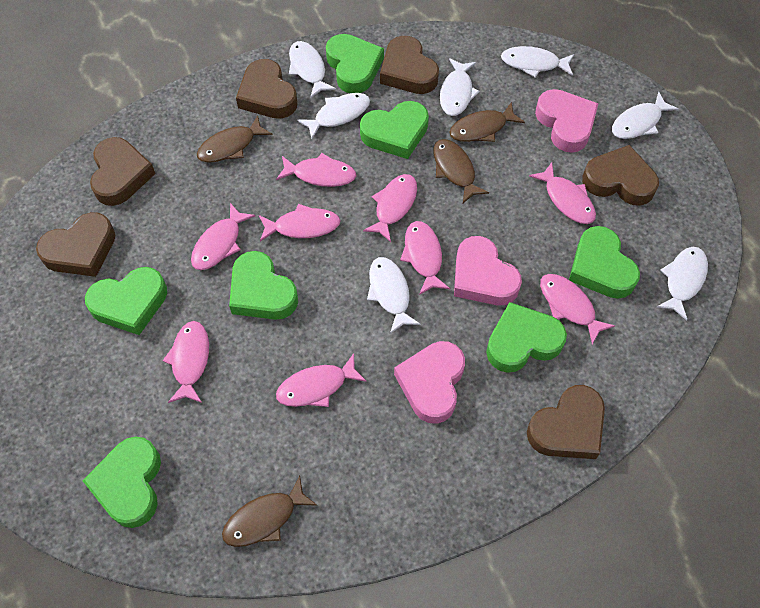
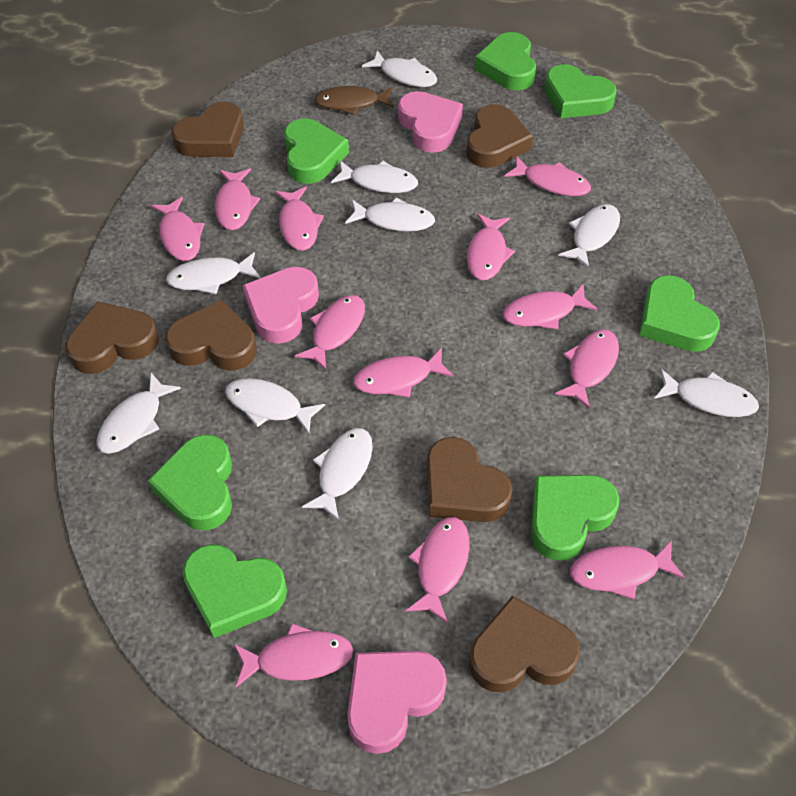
brown fish: [197,115,272,163] [222,476,317,547] [433,139,489,203] [449,102,525,142] = 4 -> [314,86,394,115] = 1
pink fish: [163,321,209,403] [191,203,255,270] [259,204,341,242] [276,153,356,187] [276,353,367,407] [363,174,417,242] [400,221,450,295] [529,162,596,224] [540,274,615,345] = 9 -> [151,197,204,261] [215,169,260,230] [234,623,353,687] [275,187,324,251] [295,295,365,370] [353,348,454,398] [406,517,469,623] [467,214,515,281] [503,284,598,329] [504,156,591,196] [555,329,619,409] [570,540,685,599] = 12
white fish: [289,41,336,99] [297,93,370,139] [367,257,421,334] [440,58,480,116] [501,46,574,77] [612,92,679,139] [656,247,708,320] = 7 -> [96,373,181,454] [166,252,260,294] [225,378,325,434] [302,428,373,521] [331,161,418,193] [345,197,435,232] [362,50,437,87] [558,204,620,269] [654,369,759,417] = 9

